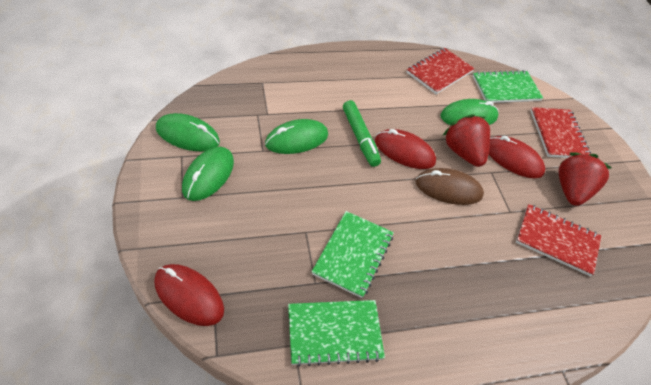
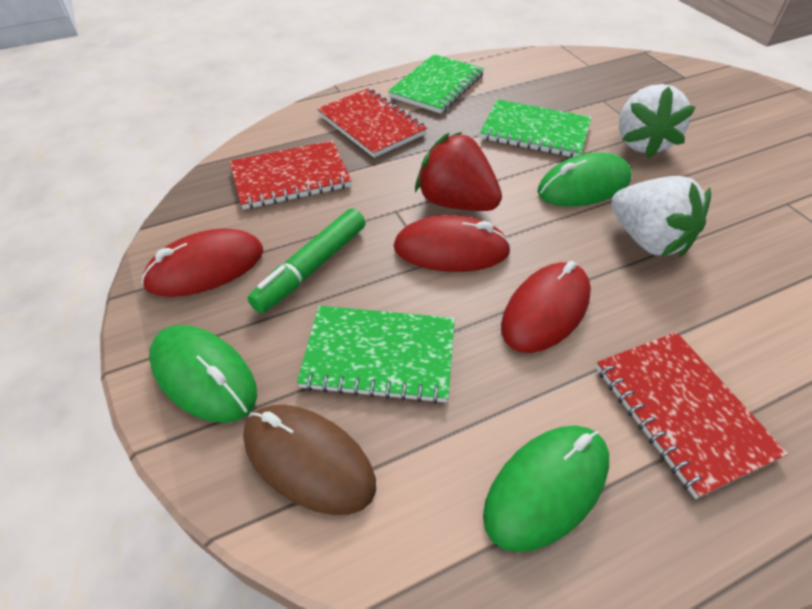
green mouse: [156,113,220,151] [182,146,234,201] [265,119,328,154] [440,99,498,125] = 4 -> [149,325,257,423] [483,425,609,552] [537,153,632,206] = 3
red strawberry: [442,114,490,167] [558,152,611,206] = 2 -> [415,132,502,211] = 1
white strawberry: none = 0 -> [611,176,711,257] [619,84,696,159] = 2

